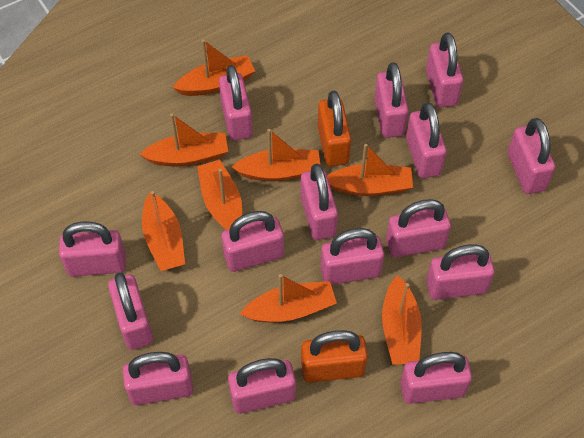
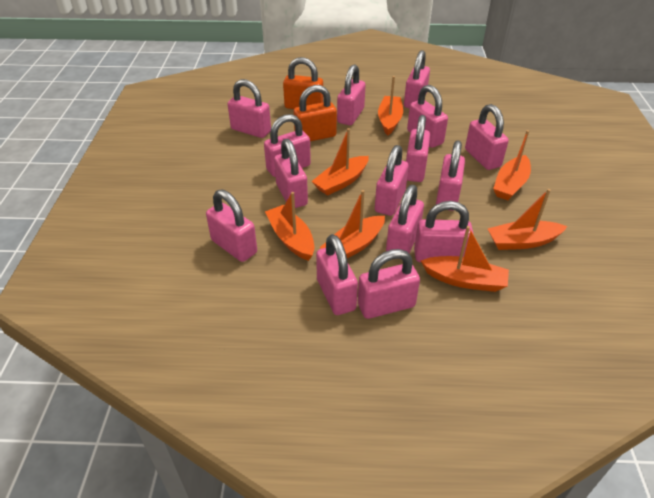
orange boat: [139,114,228,166] [142,191,185,271] [173,40,255,96] [197,159,242,230] [232,129,320,181] [240,274,337,322] [327,144,413,196] [382,275,422,365] = 8 -> [265,192,315,261] [311,128,369,196] [320,190,385,258] [378,76,403,135] [421,226,509,292] [487,189,568,250] [493,130,531,200] = 7

